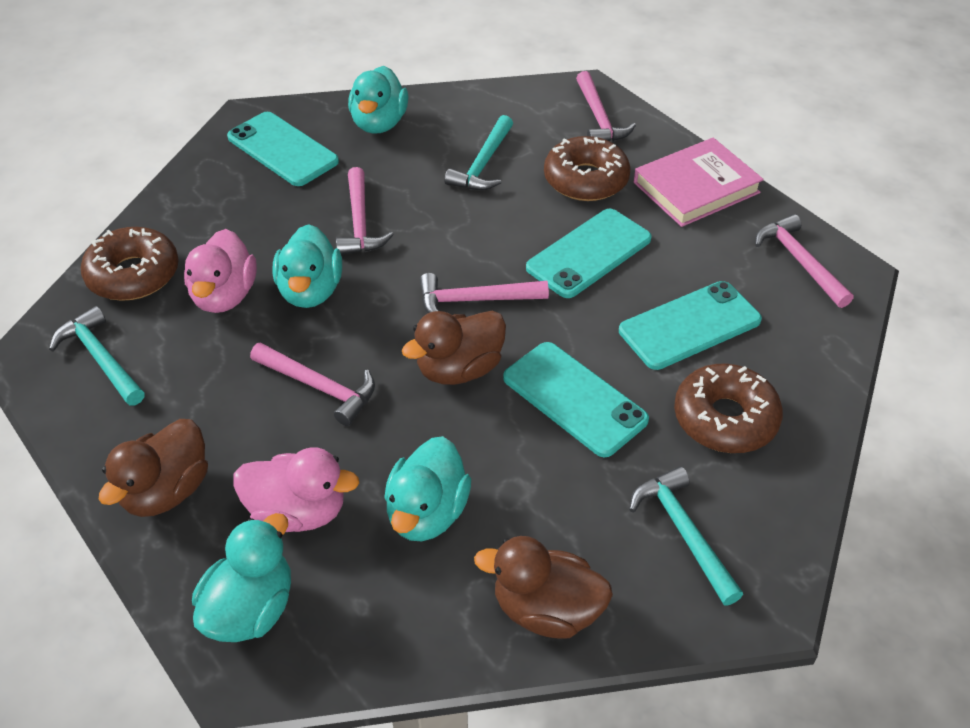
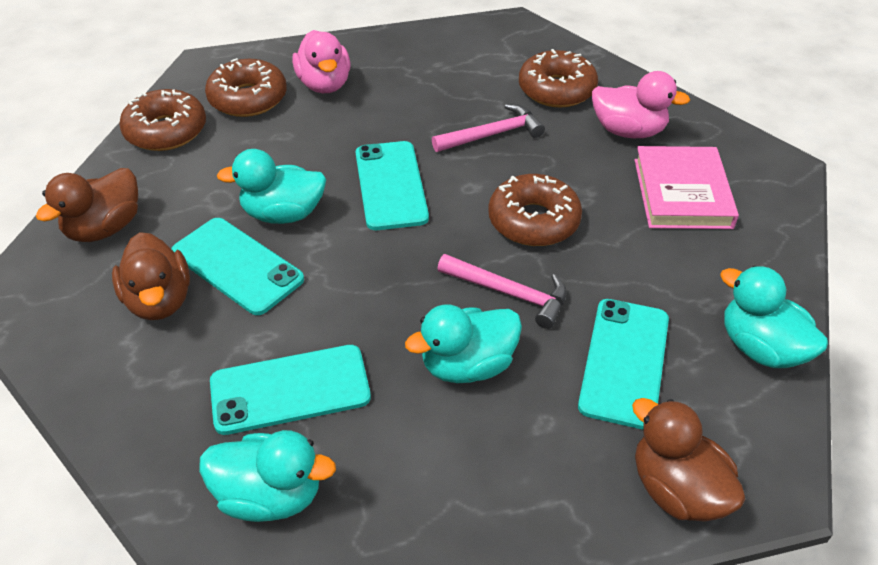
brown donut: [81,227,179,300] [544,136,631,201] [674,364,783,453] = 3 -> [119,89,206,151] [205,58,287,117] [488,174,582,246] [519,49,598,107] = 4
pink hammer: [250,342,375,426] [336,167,394,255] [420,273,549,313] [576,71,636,142] [755,214,854,308] = 5 -> [432,104,545,152] [437,254,567,329] = 2
turquoise hammer: [49,306,145,406] [445,115,513,190] [629,466,743,606] = 3 -> none = 0

